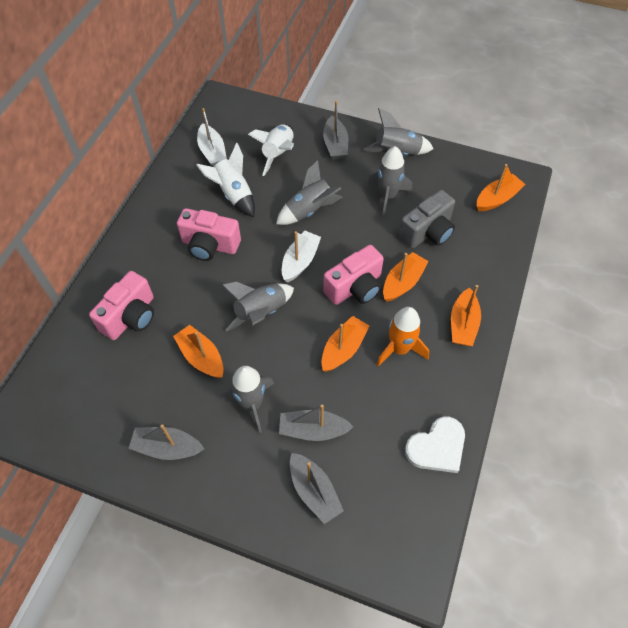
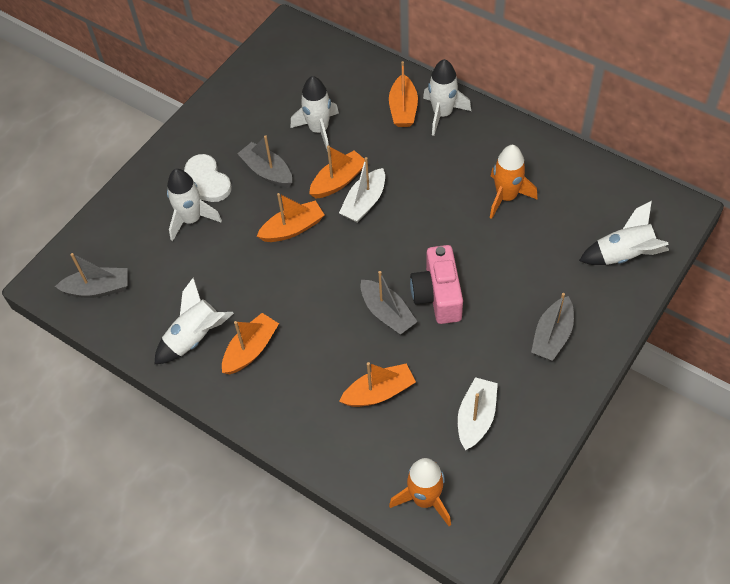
grey camera: [399,190,455,249] = 1 -> none = 0
grey rocket: [221,366,274,433] [222,282,294,331] [276,160,343,225] [363,108,434,155] [367,146,412,216] = 5 -> none = 0
orange rocket: [377,307,429,367] = 1 -> [389,458,451,526] [490,145,538,219] = 2
pink camera: [89,271,154,340] [177,208,241,261] [323,245,384,305] = 3 -> [410,245,463,324] = 1
white rocket: [196,143,255,217] [248,124,294,176] = 2 -> [155,277,234,364] [167,169,222,241] [290,76,339,149] [423,59,471,136] [579,201,669,265] = 5

